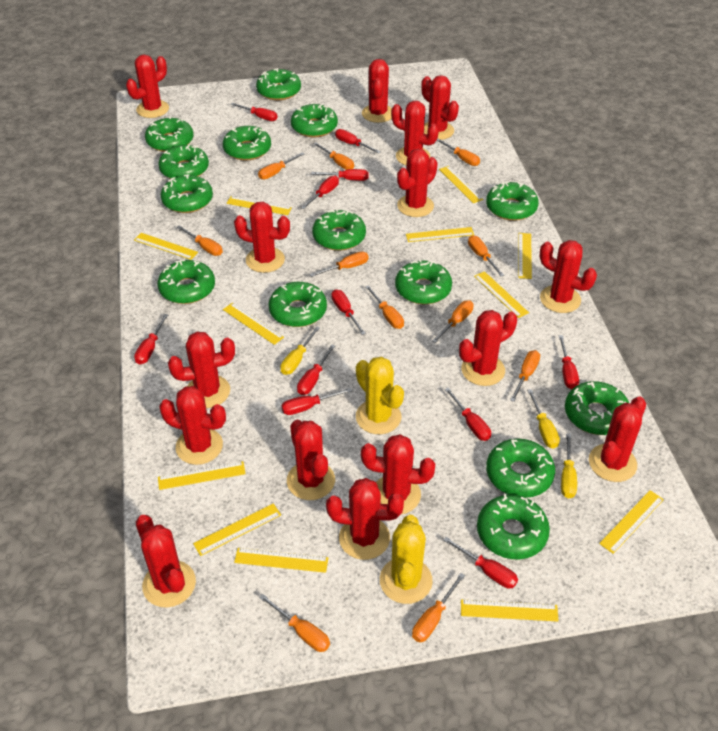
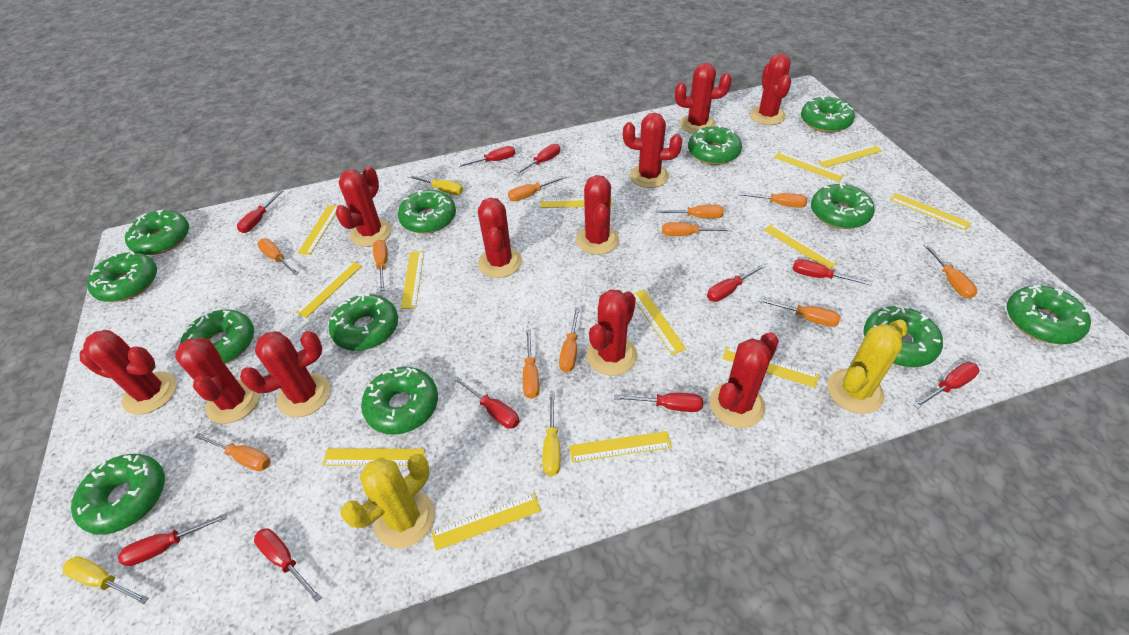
green donut: [145,116,193,152] [158,145,209,179] [158,260,215,304] [161,174,213,213] [223,126,271,161] [256,68,301,100] [268,282,327,327] [291,104,338,137] [312,209,366,251] [395,259,452,304] [477,494,550,559] [486,181,539,221] [486,438,555,498] [565,381,629,435] = 14 -> [71,454,165,535] [87,252,157,302] [125,210,189,255] [180,310,254,364] [329,294,398,351] [361,367,438,435] [398,190,456,234] [688,125,742,165] [801,96,855,133] [811,183,875,229] [864,305,943,367] [1007,285,1091,344] = 12
red cactus: [126,54,169,118] [136,515,196,608] [159,386,226,465] [168,332,235,408] [234,202,290,273] [287,420,335,500] [326,478,404,560] [361,434,435,514] [362,59,392,123] [391,101,439,166] [397,149,438,217] [421,75,459,140] [459,310,517,386] [539,240,597,313] [589,397,646,482] = 15 -> [80,330,177,415] [175,338,260,424] [240,331,330,417] [335,166,392,247] [478,198,522,278] [576,175,619,255] [587,289,637,376] [623,113,682,188] [675,63,732,134] [710,332,779,428] [750,54,791,125] = 11
red screwdriver: [134,314,168,365] [231,103,277,121] [281,388,352,415] [297,344,335,395] [301,176,339,209] [311,169,369,181] [331,289,366,335] [335,129,381,153] [443,537,518,589] [445,388,491,441] [559,335,579,389] = 11 -> [118,513,227,566] [237,190,283,233] [254,528,322,603] [453,376,519,429] [457,146,515,167] [514,144,560,175] [614,393,703,412] [707,264,766,302] [793,259,872,286] [913,362,980,409] = 10
yellow ruler: [134,233,198,260] [158,461,246,490] [193,503,281,556] [223,303,284,345] [226,196,292,215] [234,548,328,573] [406,227,474,242] [439,166,483,203] [461,599,559,622] [474,271,529,318] [518,233,532,279] [599,490,664,554] = 12 -> [295,261,362,318] [297,205,338,255] [322,448,425,466] [401,251,424,309] [431,493,541,551] [540,198,612,208] [570,431,672,462] [633,290,686,355] [722,346,819,388] [764,223,838,269] [774,151,844,182] [818,144,882,168] [890,193,971,230] = 13

